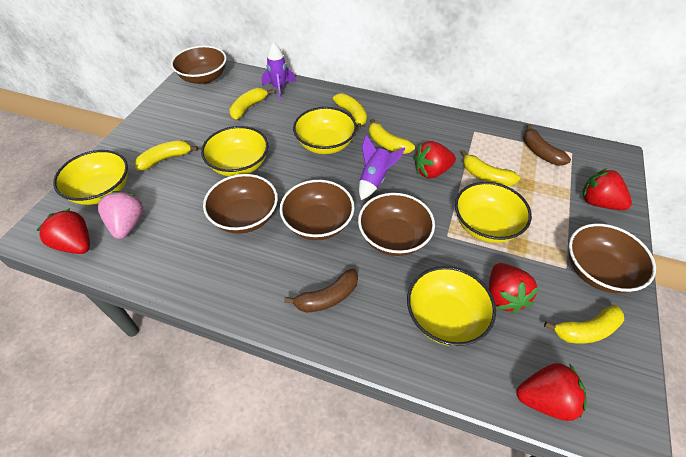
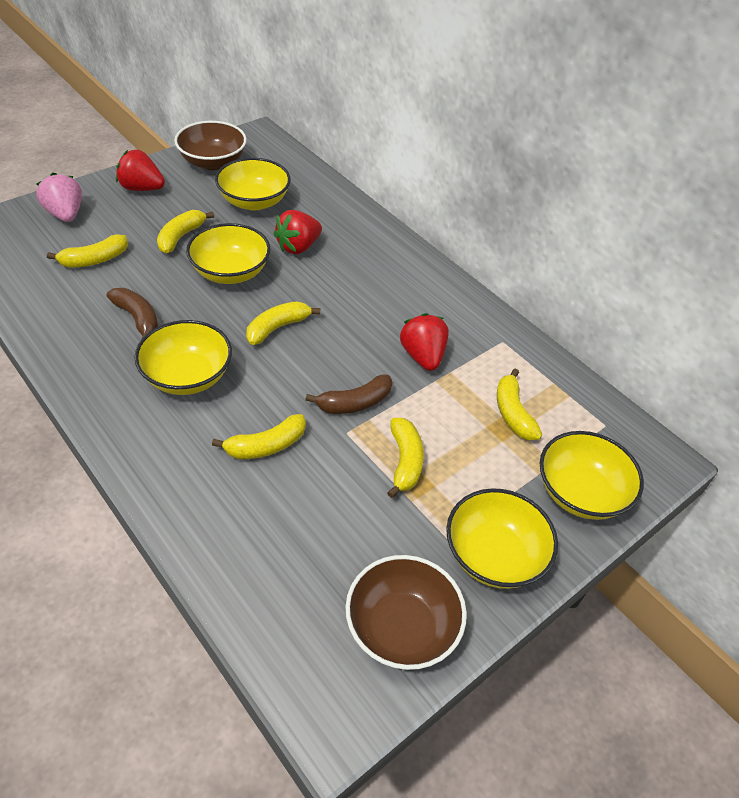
brown bowl: [171,46,227,84] [203,174,278,234] [280,180,355,240] [358,193,435,256] [569,223,656,293] = 5 -> [174,121,247,170] [345,555,467,670] = 2
purple rocket: [262,42,296,101] [359,135,406,200] = 2 -> none = 0
red strawberry: [36,208,90,254] [414,141,456,178] [489,263,539,314] [516,363,587,421] [582,168,632,210] = 5 -> [116,149,165,191] [274,210,322,254] [400,313,449,371] = 3

